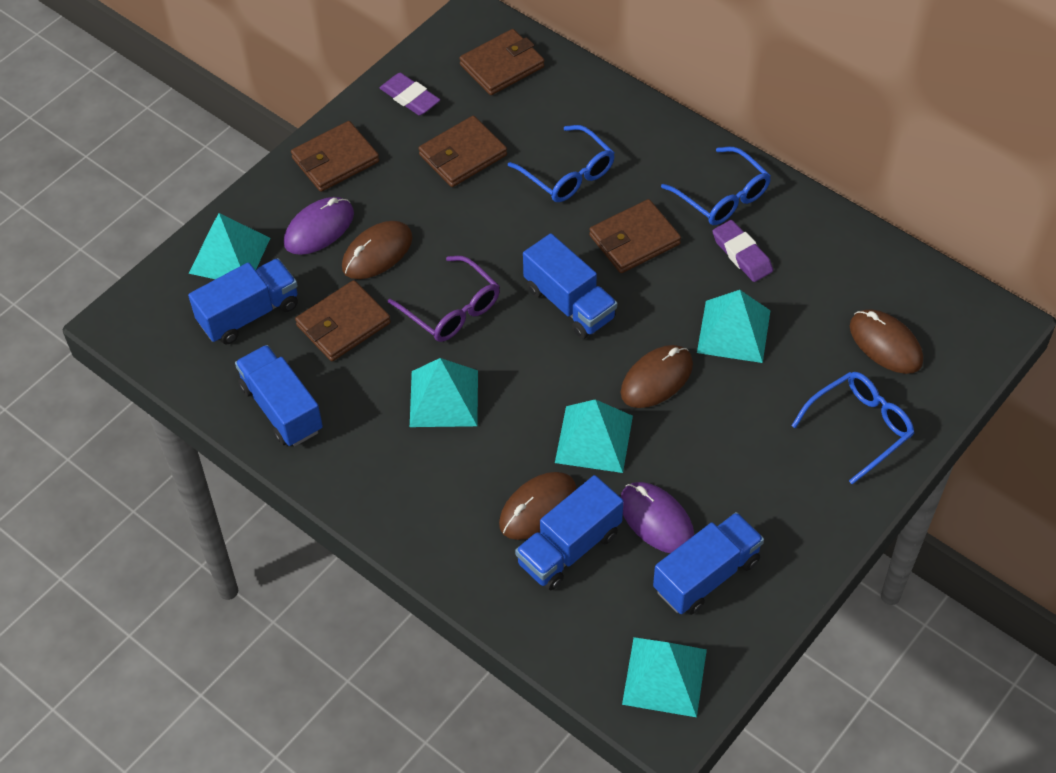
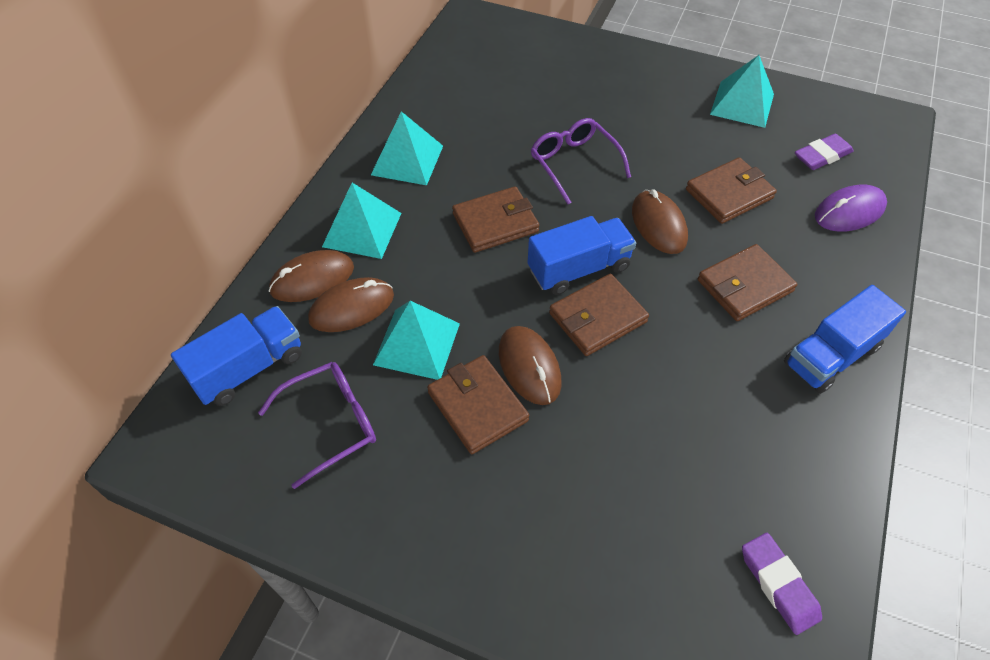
blue glasses: [508,125,615,202] [661,147,771,225] [791,372,914,484] = 3 -> none = 0
blue truck: [188,258,298,344] [235,345,323,447] [515,475,624,590] [523,233,617,339] [653,512,764,615] = 5 -> [171,306,302,406] [528,216,636,295] [784,285,906,394] = 3
purple glasses: [388,256,500,342] = 1 -> [258,362,376,489] [531,118,631,204] = 2
purple mouse: [284,197,354,255] [621,482,694,553] = 2 -> [815,184,887,232] = 1
turquoise pyramid: [189,213,270,279] [410,358,478,427] [555,399,633,473] [622,637,707,717] [697,290,771,363] = 5 -> [322,183,401,259] [371,111,443,185] [373,301,460,380] [710,55,774,128] = 4

